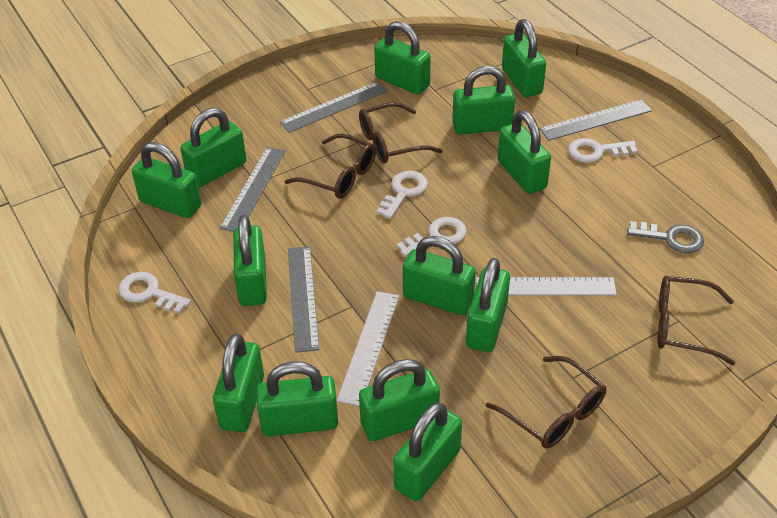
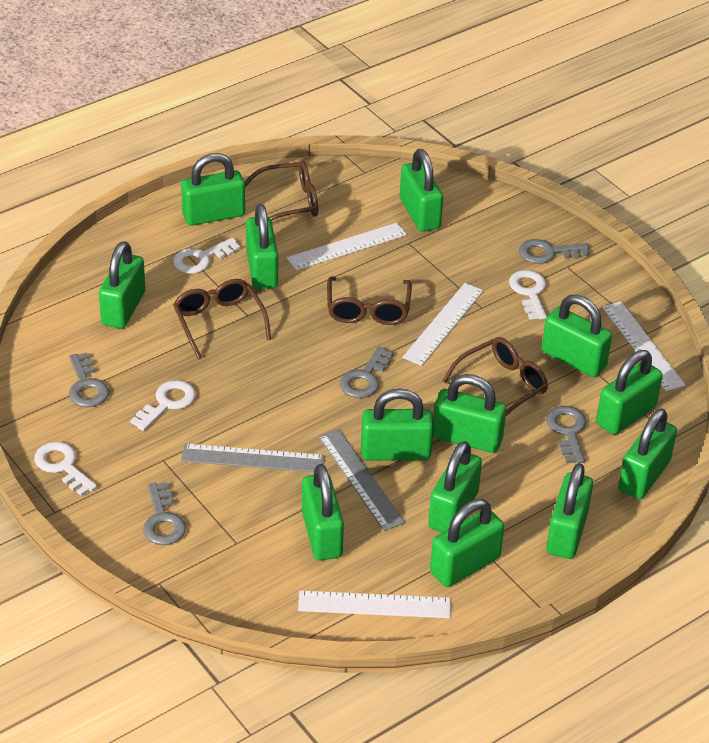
grey key: [627,221,704,253] = 1 -> [69,352,109,407] [143,482,186,545] [340,347,393,398] [519,239,590,264] [546,406,586,463] = 5
grey ruler: [220,147,286,232] [279,81,388,133] [288,246,319,353] [539,99,652,141] = 4 -> [181,444,325,472] [318,429,405,531] = 2
white ruler: [337,291,399,406] [476,277,617,295] = 2 -> [287,223,407,271] [298,591,451,618] [403,283,484,366] [602,301,685,391] = 4

